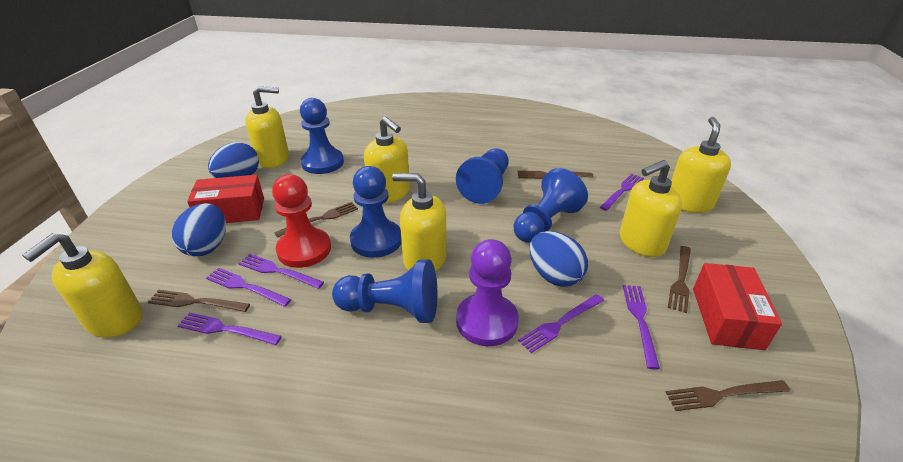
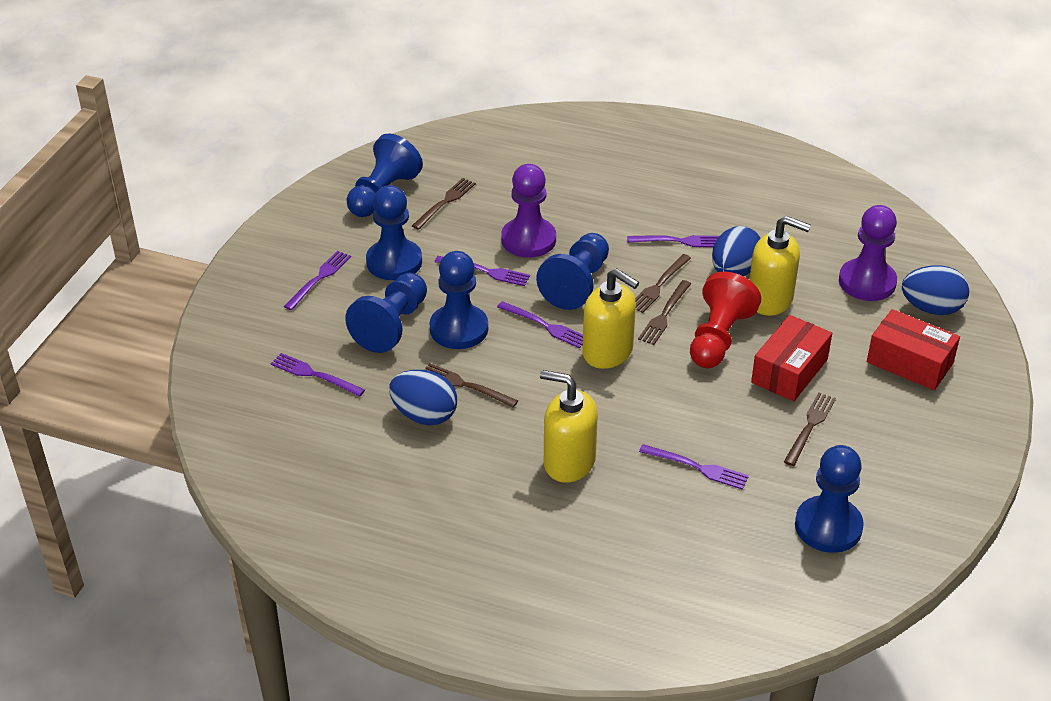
blue pawn: [300,98,344,174] [332,259,437,323] [350,166,402,258] [456,148,509,204] [514,168,588,243] = 5 -> [345,273,427,353] [347,133,423,217] [366,185,422,280] [429,251,488,349] [536,233,609,310] [795,445,864,553] = 6
purple pawn: [456,239,519,346] = 1 -> [501,164,556,258] [839,205,897,301] = 2
yellow soap dispenser: [22,233,142,338] [245,86,289,168] [364,117,410,203] [392,173,447,272] [620,160,682,257] [671,117,731,213] = 6 -> [540,370,598,483] [582,268,639,369] [749,216,811,316] = 3

